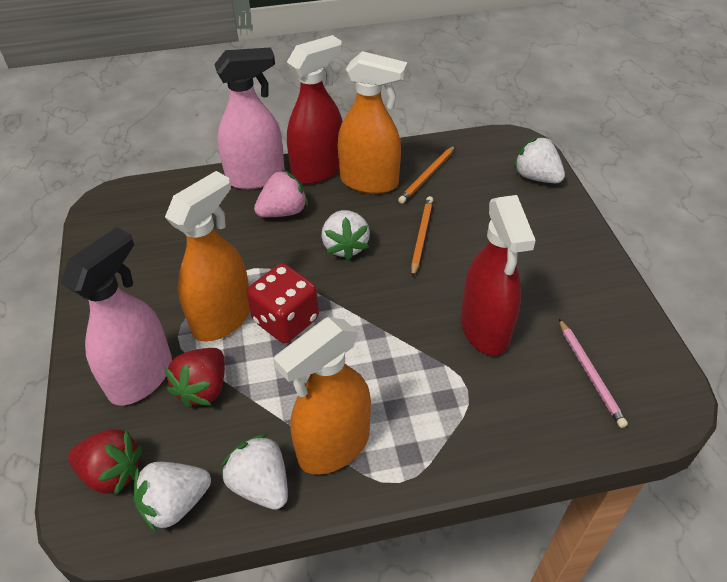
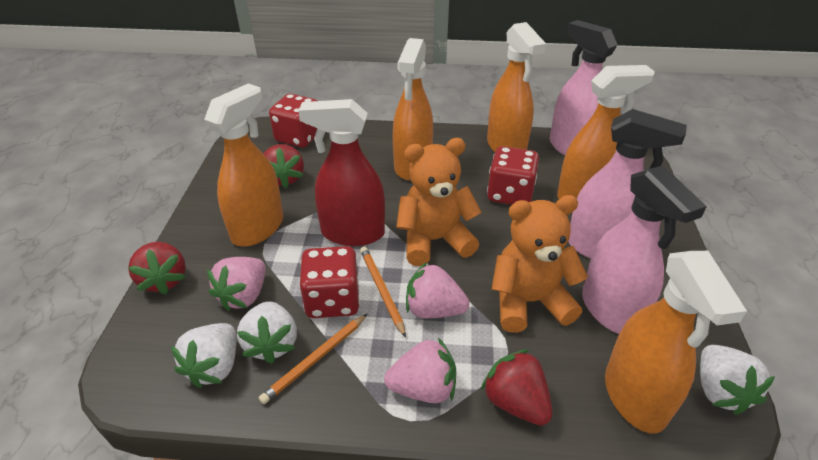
orange spray bottle: [165,171,250,342] [274,317,371,475] [338,51,407,194] = 3 -> [204,84,283,246] [393,38,433,180] [487,22,546,152] [557,65,655,199] [605,251,747,433] = 5
orange teddy bear: none = 0 -> [396,138,482,266] [492,195,588,333] = 2
pink pencil: [559,319,628,428] = 1 -> none = 0
pink spray bottle: [61,227,172,406] [214,47,285,189] = 2 -> [550,20,617,156] [568,109,687,259] [582,166,707,334] = 3
pink strawberry: [254,170,308,217] = 1 -> [207,257,266,311] [384,337,456,403] [406,262,470,318] = 3
red dice: [247,263,319,343] = 1 -> [269,94,317,148] [299,246,360,318] [487,146,539,205] = 3
red spray bottle: [287,35,342,184] [461,195,536,356] = 2 -> [298,99,385,246] = 1
red strawberry: [68,429,142,496] [165,348,225,408] = 2 -> [128,242,186,295] [264,144,304,188] [481,349,552,425] = 3
white strawberry: [134,462,211,533] [221,434,288,510] [321,210,370,260] [513,136,565,183] = 4 -> [171,323,236,388] [237,301,297,364] [700,345,775,415] = 3

